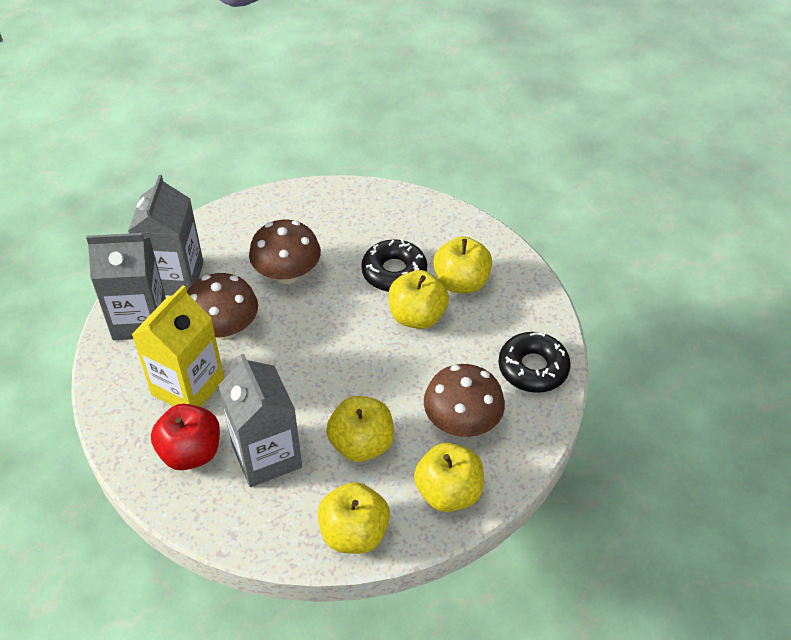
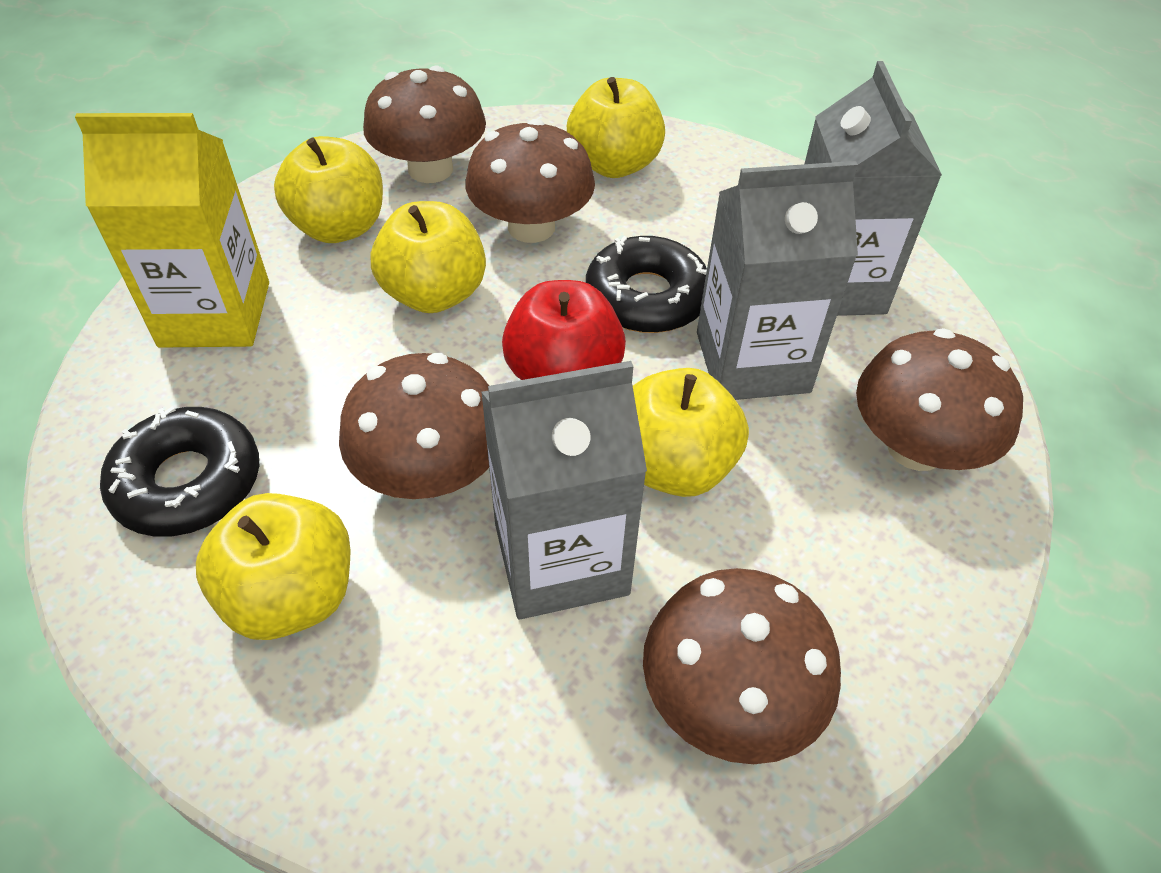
brown mushroom: [187,273,258,340] [249,219,321,284] [424,364,505,437] = 3 -> [339,353,489,499] [363,66,486,183] [466,119,595,243] [643,568,841,764] [856,328,1023,471] = 5

